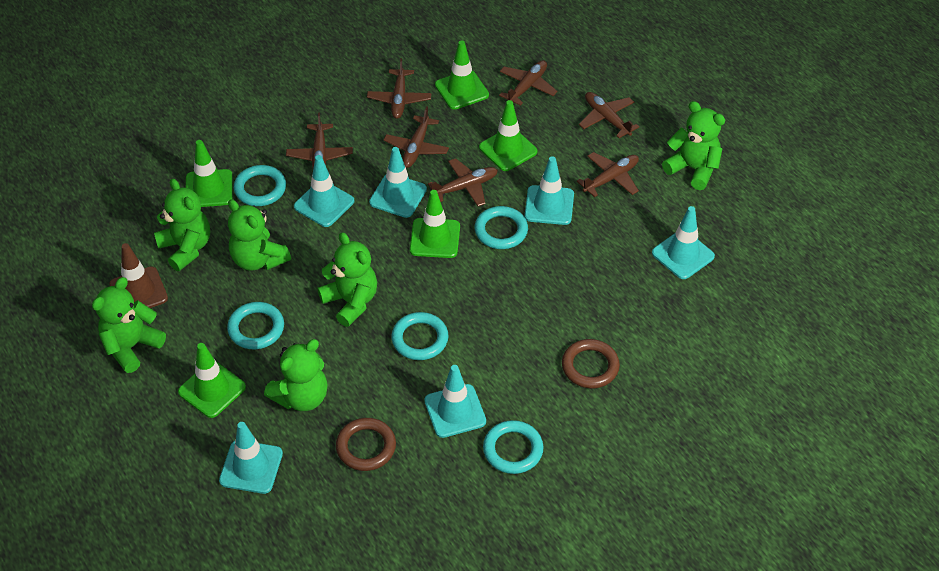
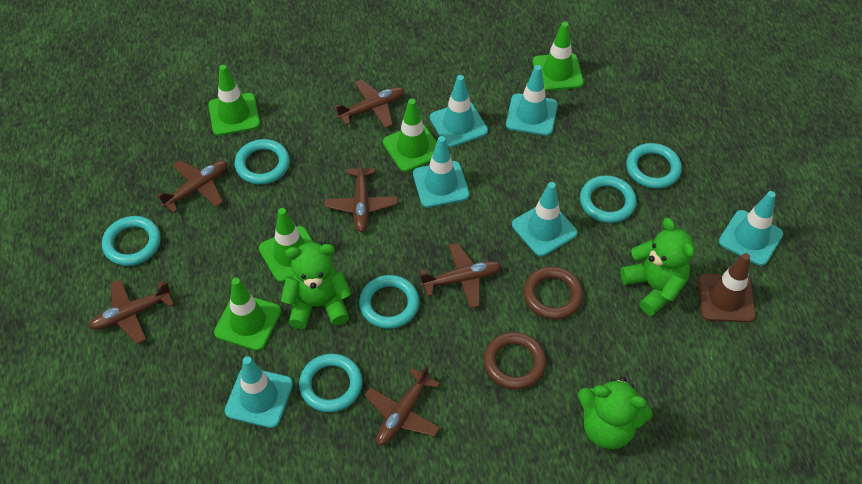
brown plane: [286,113,353,168] [367,58,431,119] [384,106,449,168] [428,158,498,206] [499,60,558,106] [577,152,639,197] [579,92,639,138] = 7 -> [89,279,174,344] [156,160,227,213] [324,157,398,232] [334,79,404,128] [365,365,440,445] [420,243,502,308] = 6
green teddy bear: [92,277,166,373] [154,179,210,271] [228,199,291,271] [264,339,328,411] [317,232,377,327] [662,101,725,190] = 6 -> [281,242,351,329] [578,377,653,449] [620,218,695,316] = 3
turquoise ring: [227,302,284,349] [234,165,286,206] [391,312,449,360] [475,206,528,249] [483,420,543,474] = 5 -> [102,216,161,266] [235,139,290,185] [299,353,363,412] [359,275,420,329] [580,175,636,223] [626,143,682,189] = 6

